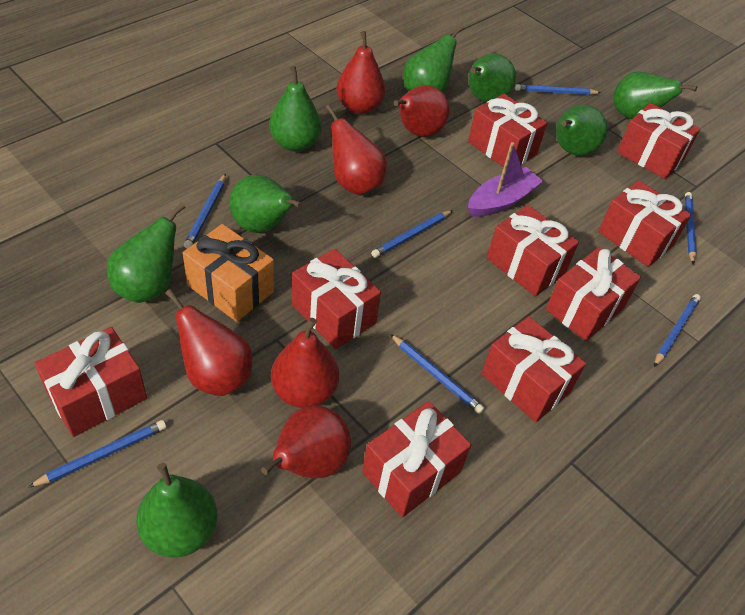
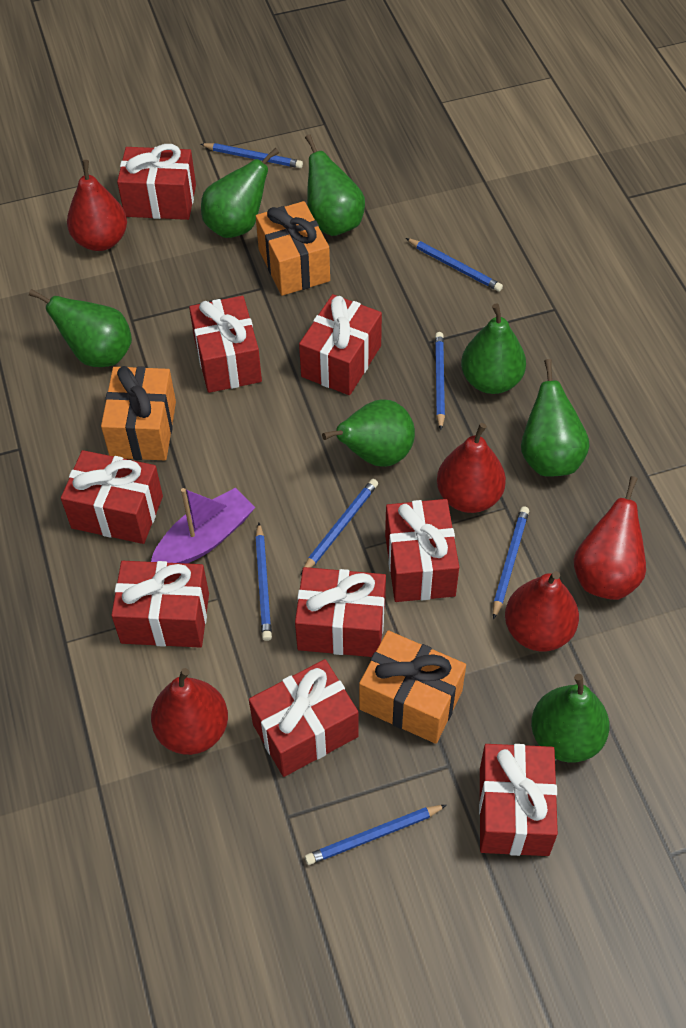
green pear: [107,203,186,303] [136,463,218,558] [230,175,303,233] [269,66,321,151] [403,25,464,93] [469,54,516,102] [556,105,607,156] [613,72,697,119] = 8 -> [29,289,132,367] [201,148,279,238] [305,134,365,236] [322,400,415,467] [461,303,526,394] [521,359,590,477] [531,674,610,763] = 7
orange gift: [183,224,274,322] = 1 -> [101,366,176,460] [256,201,330,296] [359,630,466,744] = 3
red pear: [165,289,252,396] [261,405,351,478] [271,318,339,408] [325,104,387,195] [336,31,386,114] [394,85,449,137] = 6 -> [67,160,127,251] [151,668,228,755] [437,423,506,513] [505,571,579,651] [574,476,646,600] = 5

